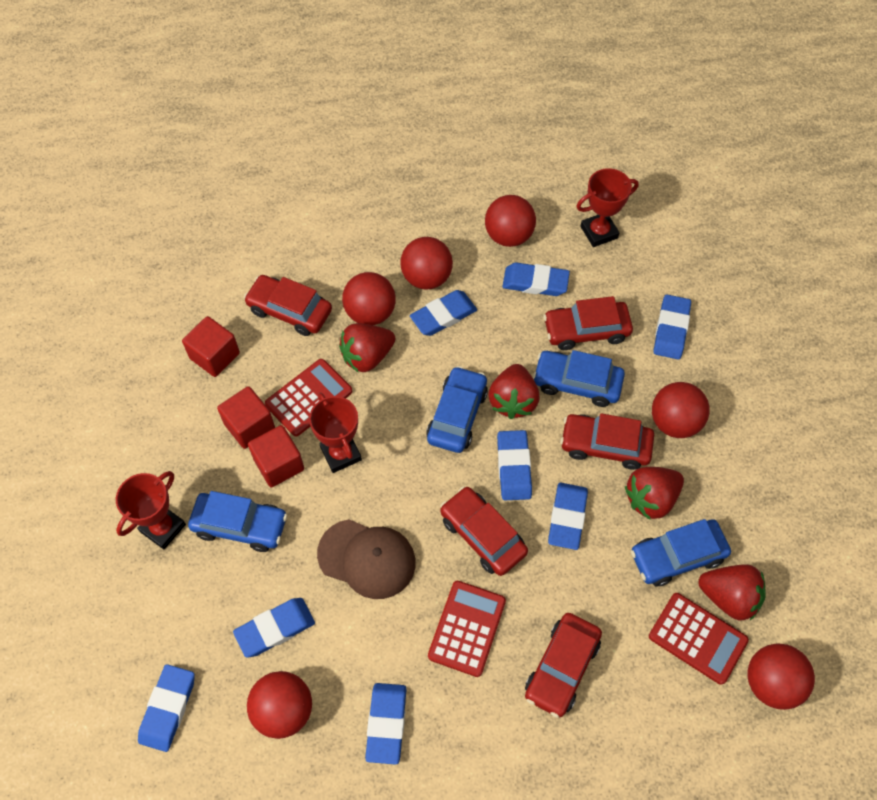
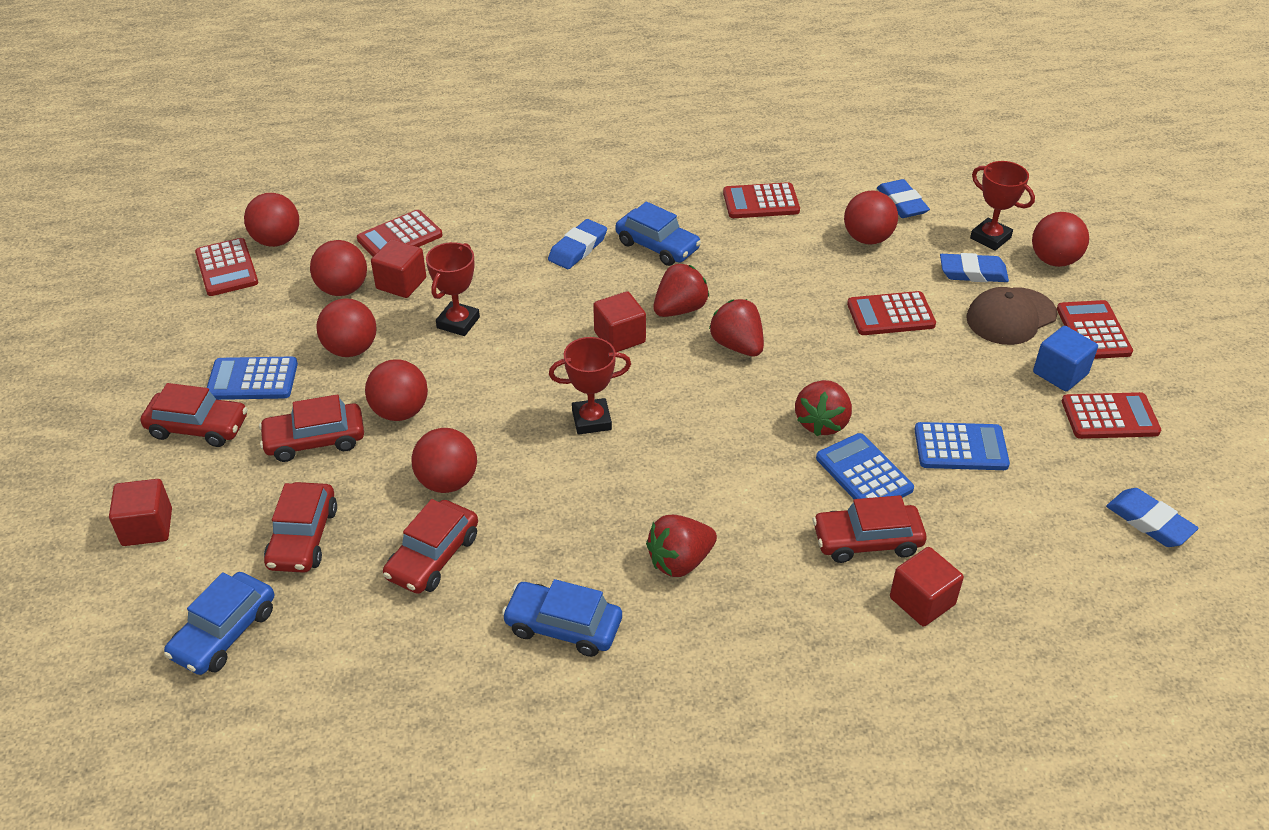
blue calculator: none = 0 -> [207,356,298,400] [816,433,914,499] [914,422,1010,470] = 3
blue car: [188,491,287,552] [426,366,488,453] [533,350,625,407] [631,519,731,587] = 4 -> [164,572,274,675] [502,579,622,657] [616,201,701,266] = 3
blue cube: none = 0 -> [1033,326,1098,391] = 1
blue eraser: [138,664,195,752] [233,598,315,658] [365,683,407,765] [410,290,477,336] [497,430,532,500] [502,263,570,296] [548,483,588,550] [654,294,691,359] = 8 -> [548,219,607,269] [877,179,930,218] [940,253,1009,282] [1106,488,1199,547] = 4
red ball: [247,671,312,739] [342,272,396,325] [401,237,453,289] [485,195,536,247] [652,382,710,438] [748,643,815,710] = 6 -> [244,193,299,247] [310,240,367,296] [316,298,377,357] [365,359,428,421] [411,428,477,493] [844,191,898,245] [1032,212,1089,267] = 7
red calculator: [265,359,352,436] [428,581,506,677] [649,593,749,685] = 3 -> [195,238,258,296] [357,210,442,257] [723,182,800,218] [847,291,936,335] [1057,300,1133,359] [1062,392,1161,439] = 6
red cube: [182,316,240,377] [217,386,275,449] [248,425,304,487] = 3 -> [109,479,172,546] [371,239,426,298] [593,291,646,352] [890,547,964,627] = 4

